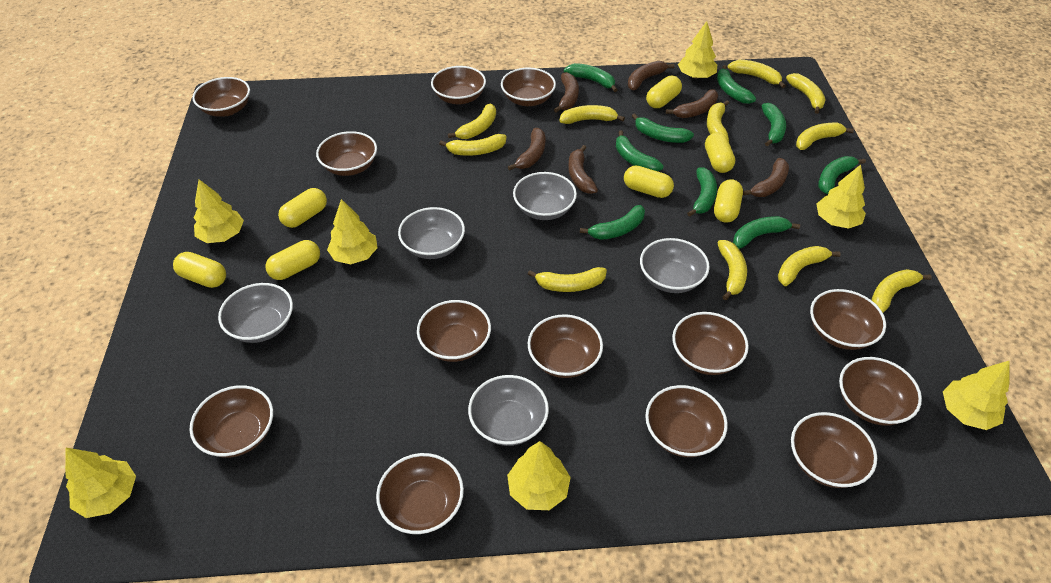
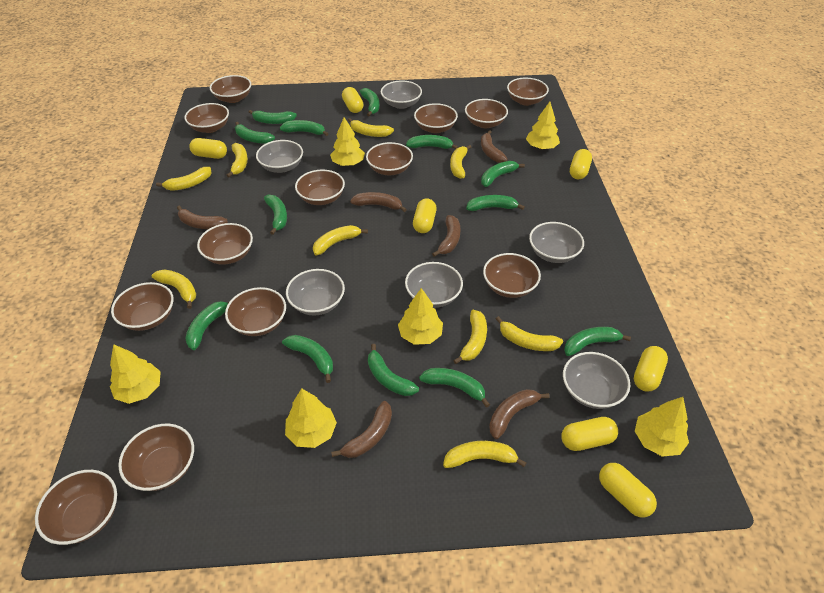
green banana: [564,63,617,92] [580,205,645,240] [616,131,664,171] [632,113,694,143] [687,167,717,217] [717,65,756,104] [733,216,800,249] [762,103,786,147] [818,156,866,194] = 9 -> [185,301,229,350] [235,122,275,144] [249,110,297,124] [264,194,287,235] [280,120,328,136] [282,335,333,383] [360,88,380,116] [368,344,419,396] [406,135,458,149] [419,368,490,408] [466,195,525,211] [481,161,525,187] [564,327,631,356] = 13
grey bowl: [218,283,293,343] [398,207,465,259] [468,375,549,446] [513,172,577,220] [640,238,710,293] = 5 -> [256,140,303,173] [286,269,345,316] [381,80,422,109] [405,262,463,308] [529,222,584,263] [563,352,630,409] = 6
yellow banana: [439,134,507,156] [448,104,496,139] [528,267,607,292] [559,105,625,124] [707,100,729,141] [717,240,747,300] [728,60,786,88] [778,246,841,286] [786,73,826,114] [796,122,854,150] [872,269,932,313] = 11 -> [152,269,196,309] [156,167,212,191] [226,143,248,177] [313,225,368,255] [348,118,394,137] [443,441,526,468] [450,145,471,179] [453,310,487,364] [496,316,563,351] = 9
yellow tree: [65,448,136,518] [194,179,244,243] [327,199,378,264] [507,441,571,510] [678,21,717,79] [817,165,866,229] [943,360,1010,430] = 7 -> [110,344,161,404] [285,388,337,448] [330,117,365,166] [398,288,443,345] [526,102,560,150] [635,397,689,457] = 6

